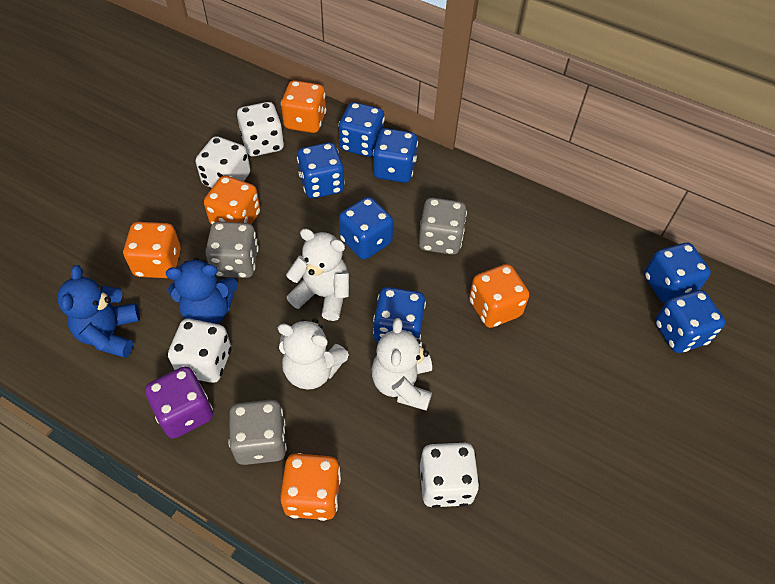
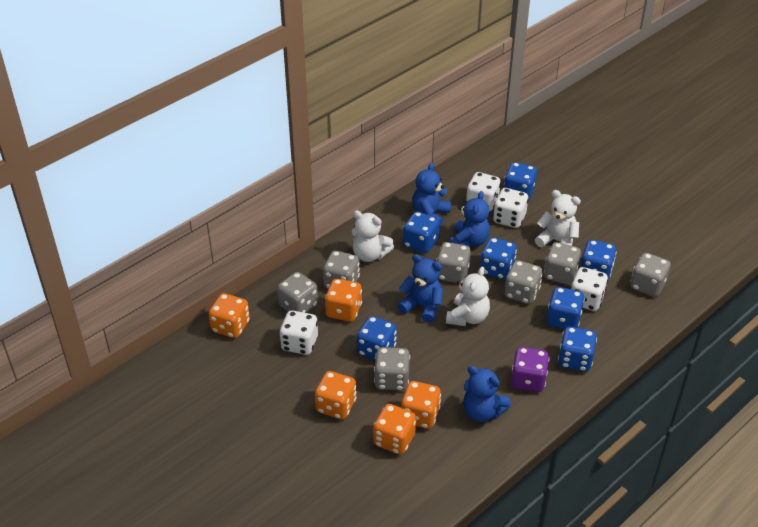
blue teddy bear: [57,265,140,358] [166,258,238,324] = 2 -> [398,254,443,323] [412,162,451,228] [450,191,490,247] [463,366,511,422] = 4
grey dice: [205,222,259,278] [228,400,287,465] [419,198,467,255] = 3 -> [277,272,318,313] [323,251,360,289] [374,347,410,391] [436,242,471,283] [504,260,543,304] [544,242,581,285] [630,253,671,297] = 7

